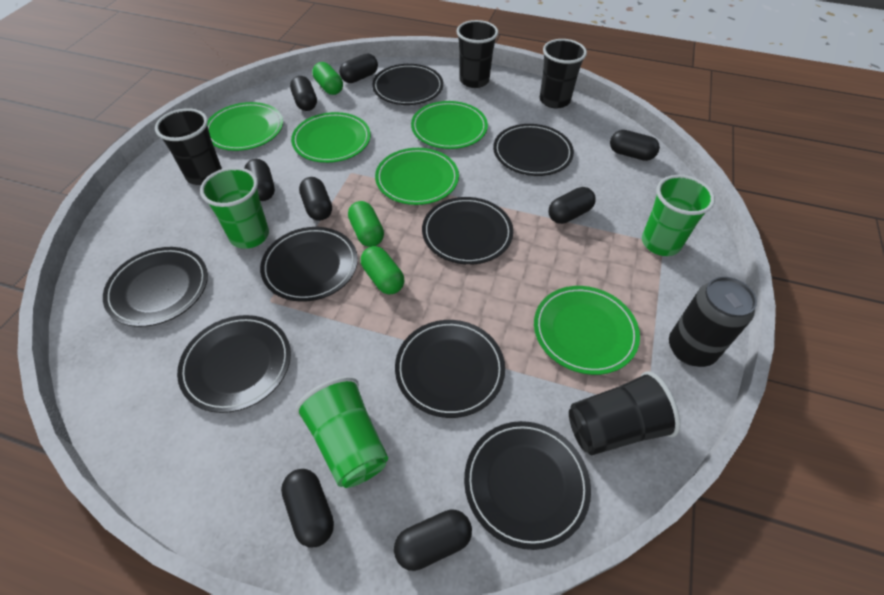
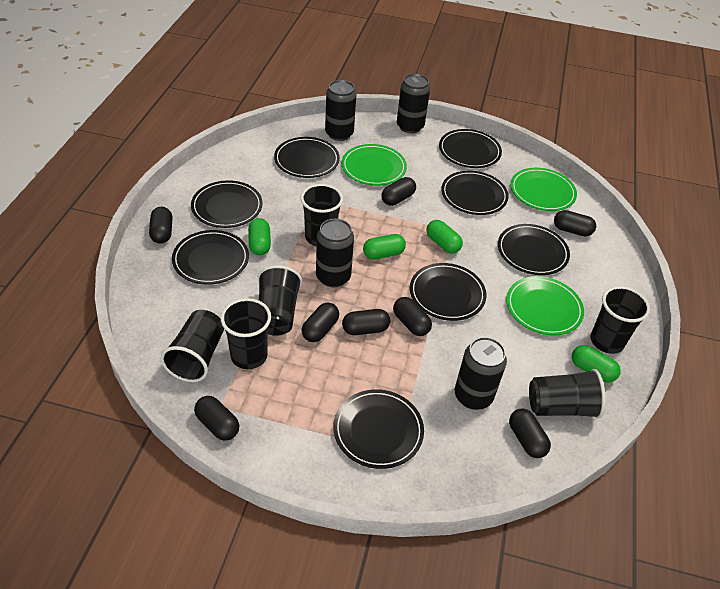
black can: [669,277,757,367] = 1 -> [316,219,354,287] [325,80,356,141] [397,74,430,133] [455,337,507,410] = 4
black cup: [155,108,222,185] [456,20,498,88] [540,39,587,108] [569,371,680,455] = 4 -> [161,310,224,382] [221,298,271,369] [258,265,302,336] [301,184,343,246] [529,369,606,419] [591,286,650,354] = 6
green capsule: [312,62,343,95] [348,201,384,247] [361,246,404,294] = 3 -> [248,218,271,255] [363,234,406,260] [426,220,463,254] [572,345,621,383] = 4
green cup: [200,167,269,249] [295,377,388,488] [642,175,715,256] = 3 -> none = 0
green plate: [207,102,283,151] [291,112,371,163] [375,148,459,205] [411,101,488,149] [534,286,640,375] = 5 -> [341,144,407,186] [506,276,584,336] [511,168,577,211] = 3

